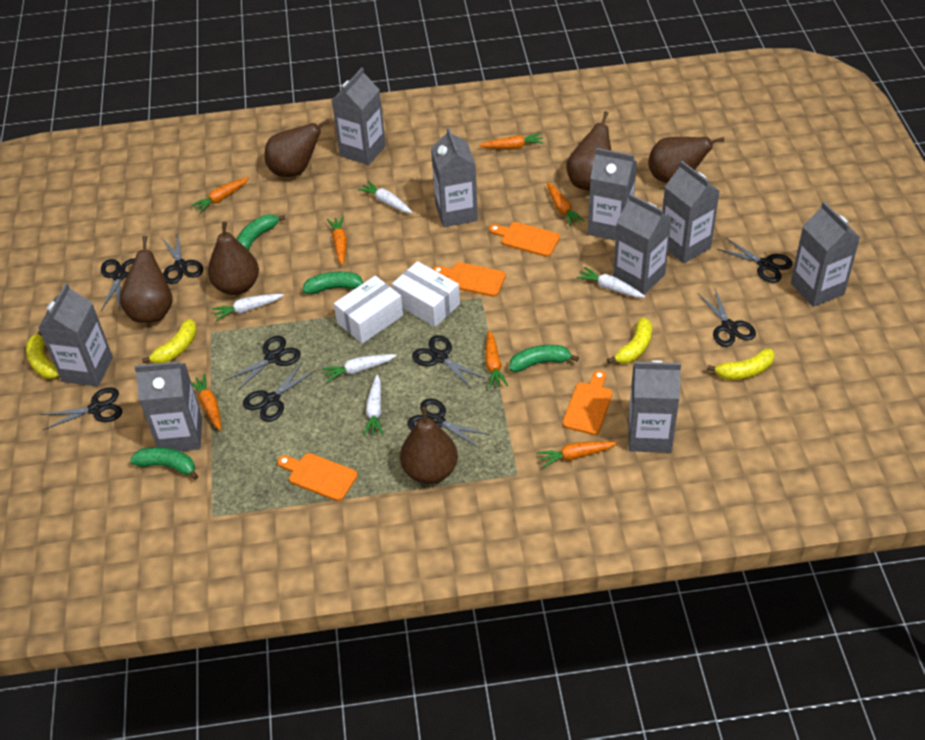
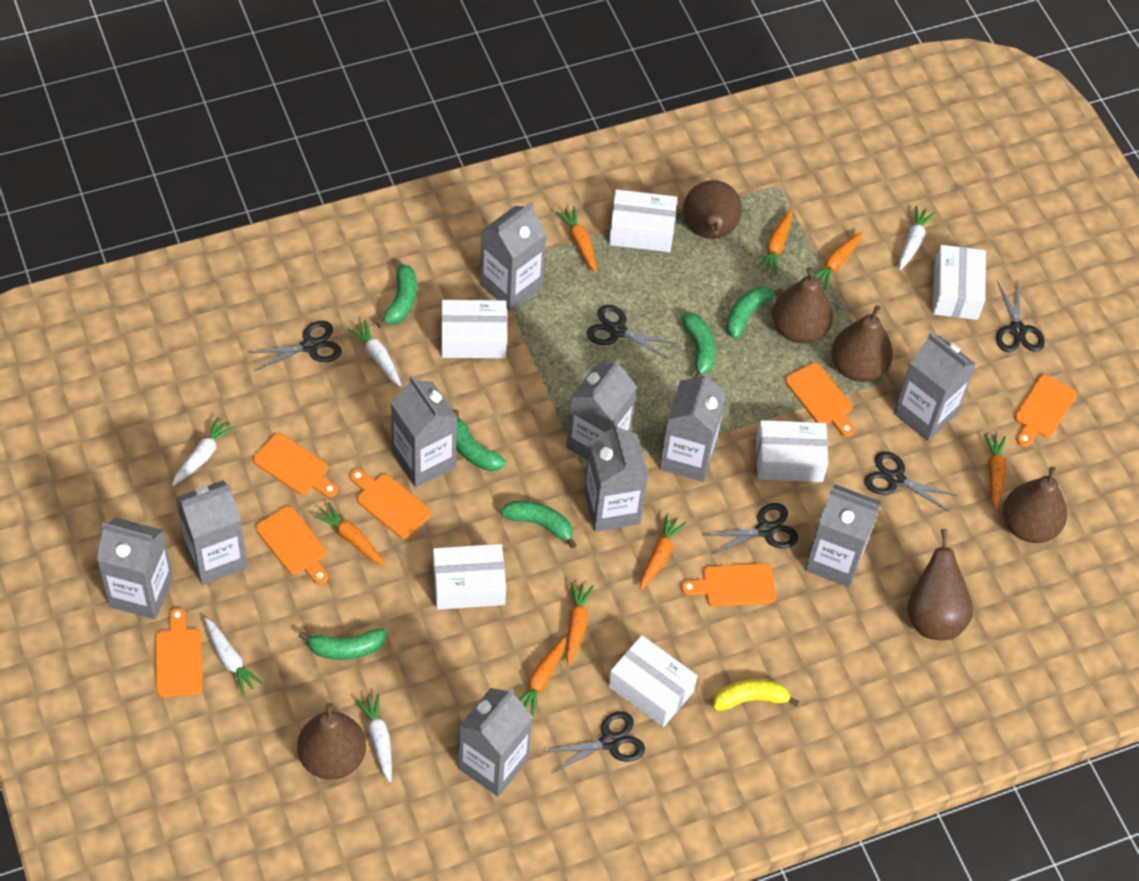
black scissors: [40,387,122,430] [101,258,135,311] [161,234,203,284] [226,336,301,392] [243,362,316,422] [407,398,490,448] [412,335,486,389] [698,289,756,347] [717,238,793,283] = 9 -> [248,321,342,371] [543,711,645,774] [586,305,678,360] [704,503,798,555] [864,451,958,513] [996,280,1045,352] = 6
green banana: [130,447,198,480] [236,215,286,250] [303,272,363,294] [509,345,579,372] = 4 -> [299,629,387,660] [376,264,417,328] [453,409,506,471] [501,500,577,549] [681,313,716,378] [726,286,783,339] = 6
grey carton: [38,283,113,387] [134,361,202,451] [331,68,386,165] [431,127,478,227] [588,148,637,240] [613,194,672,295] [628,360,681,453] [663,161,720,264] [790,202,861,307] = 9 -> [97,517,173,620] [176,480,247,585] [391,375,457,487] [458,688,532,797] [480,202,547,311] [566,359,637,460] [584,422,649,532] [659,371,726,482] [805,484,881,587] [894,333,976,441] = 10
orange carrot: [191,177,249,213] [191,374,221,431] [327,217,347,265] [479,133,544,149] [485,330,508,388] [537,441,617,468] [547,182,585,226] = 7 -> [313,503,385,566] [519,637,566,717] [556,206,597,273] [566,582,594,666] [640,514,686,590] [757,209,793,274] [813,232,863,290] [985,434,1006,511] = 8
orange cutting board: [277,453,358,501] [433,262,506,297] [489,222,560,257] [562,370,612,435] = 4 -> [155,608,203,698] [253,433,338,498] [256,506,328,585] [350,469,432,539] [681,563,776,607] [785,362,855,437] [1015,374,1077,447] = 7
white box: [334,276,403,344] [392,261,460,327] = 2 -> [433,544,506,610] [441,300,507,358] [608,635,697,727] [609,189,677,252] [756,420,828,482] [933,245,986,320] = 6
yellow banana: [26,331,59,379] [142,319,197,364] [607,317,652,364] [707,349,775,380] = 4 -> [712,679,799,711] = 1

